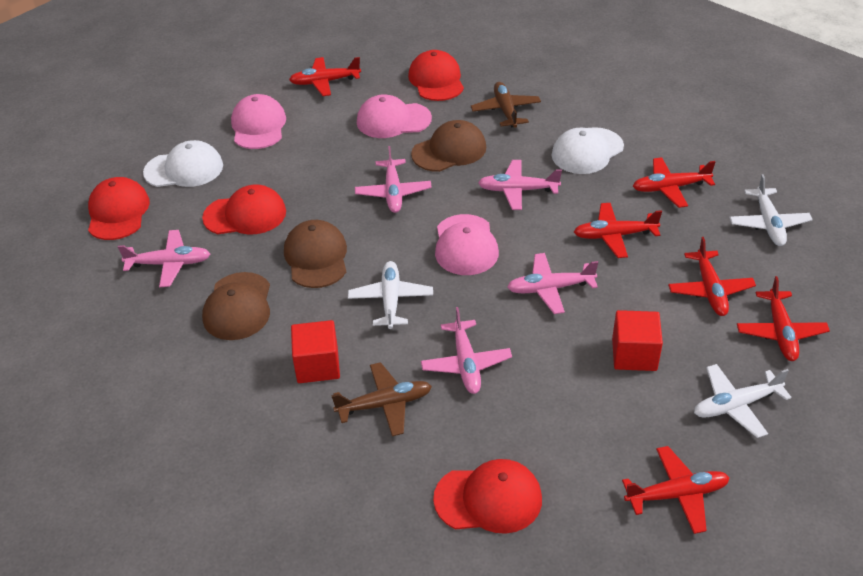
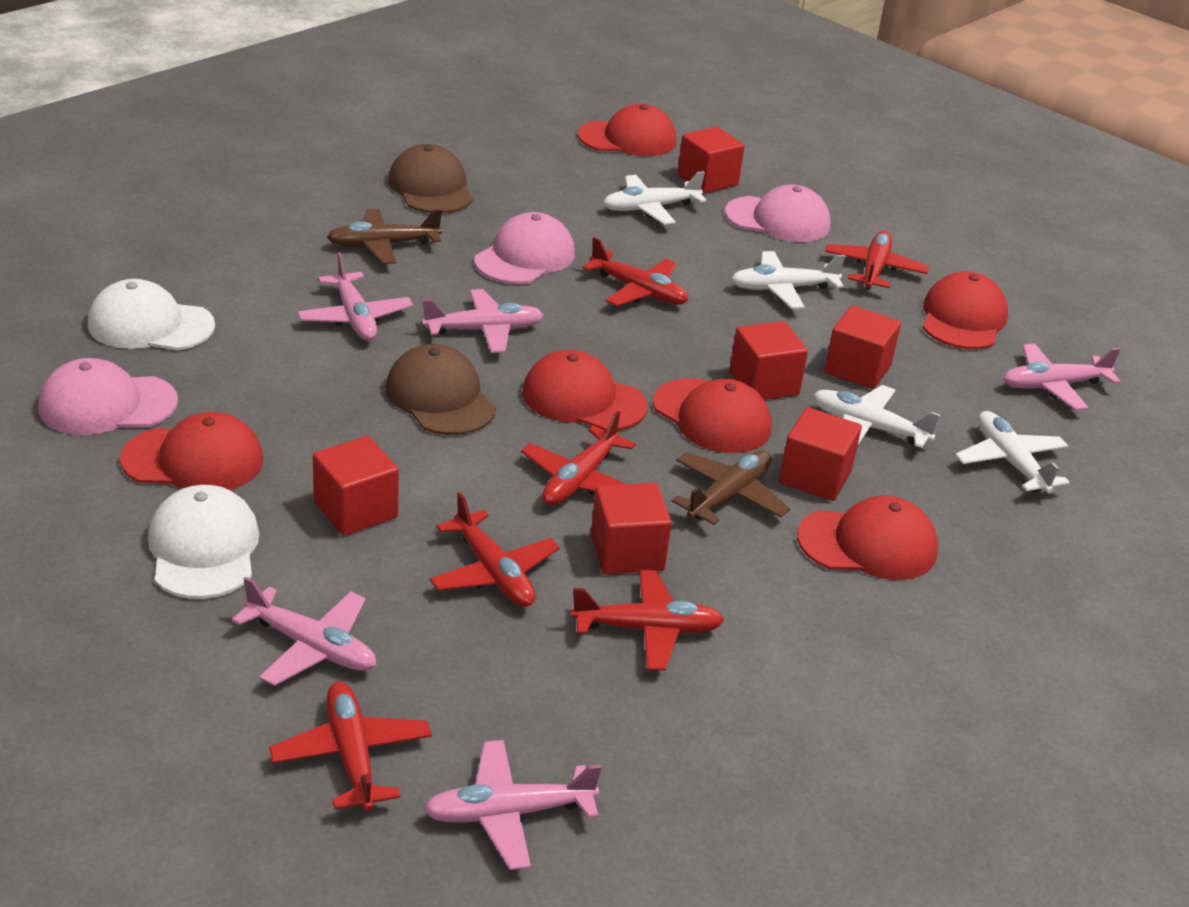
brown cap: [202,272,270,340] [284,220,347,288] [411,120,486,172] = 3 -> [386,344,496,435] [388,144,473,213] = 2
red cap: [88,177,150,240] [202,184,286,234] [408,50,464,101] [433,459,542,534] = 4 -> [120,412,263,490] [522,350,648,431] [578,104,676,156] [653,378,772,453] [797,496,938,580] [923,272,1008,349] = 6
red cube: [291,320,340,383] [612,310,663,371] = 2 -> [313,436,399,536] [591,483,672,575] [677,126,745,194] [729,321,808,400] [779,407,862,501] [824,305,901,389] = 6
white plane: [348,261,433,329] [694,364,792,438] [729,174,813,246] = 3 -> [603,171,706,225] [731,251,845,309] [813,385,940,448] [955,411,1069,493] = 4

